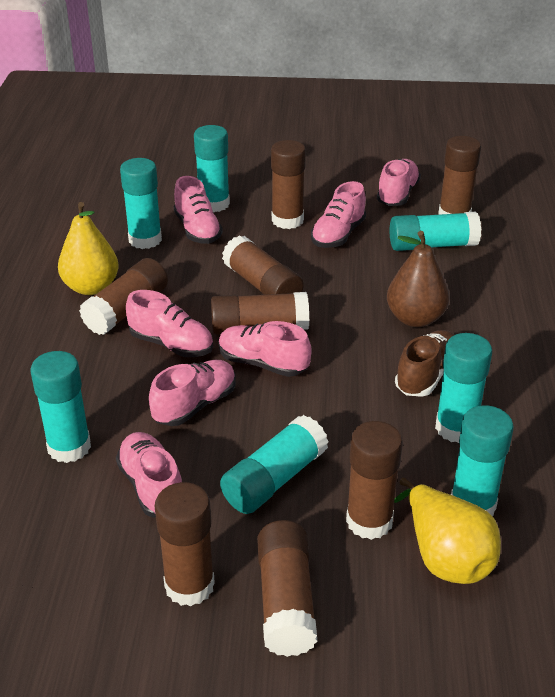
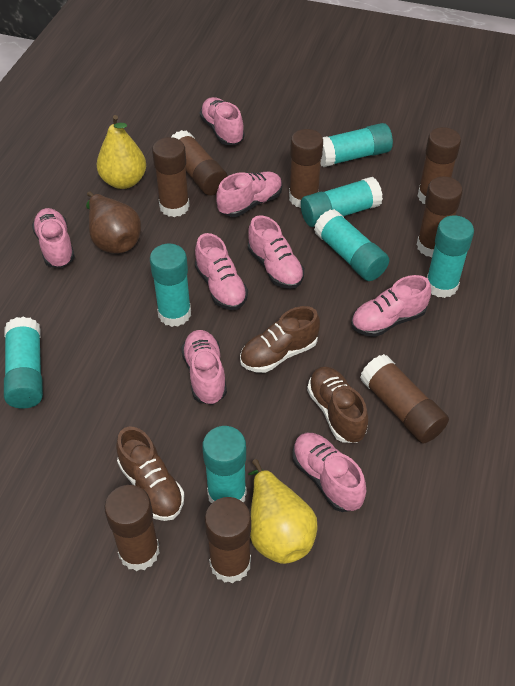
brown shoe: [395,330,454,397] = 1 -> [116,427,184,521] [240,306,320,373] [307,366,368,443] = 3
pink shoe: [116,432,182,518] [126,290,213,357] [149,360,236,426] [174,176,223,244] [219,321,312,377] [311,181,366,248] [377,159,421,206] = 7 -> [32,208,75,268] [181,330,227,405] [195,233,248,310] [200,97,245,145] [216,172,282,217] [248,215,304,289] [292,433,366,512] [351,275,431,337] = 8

